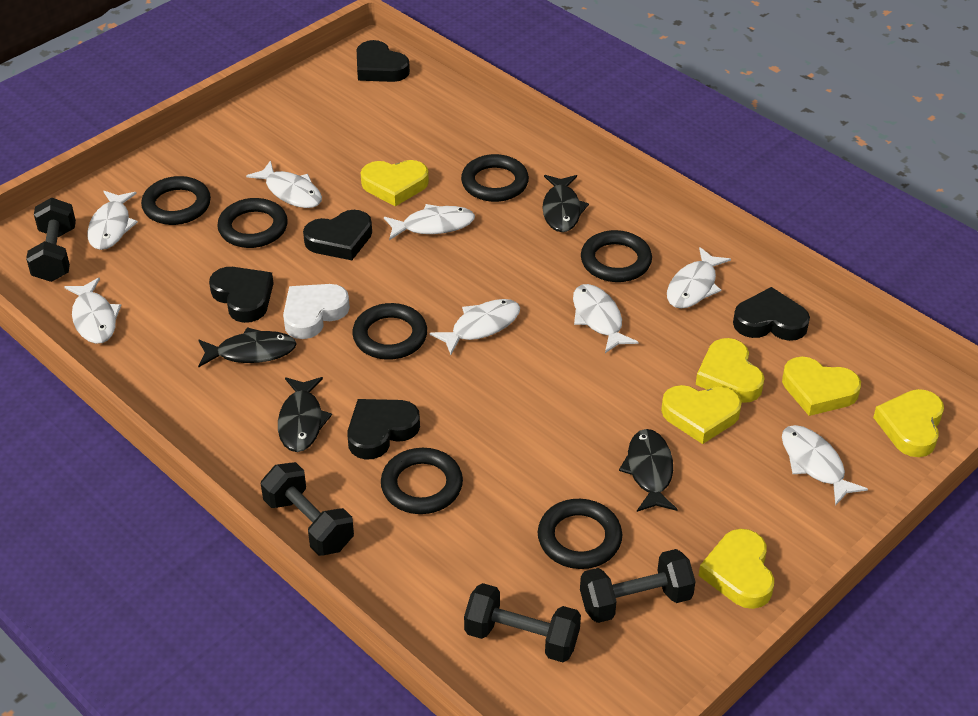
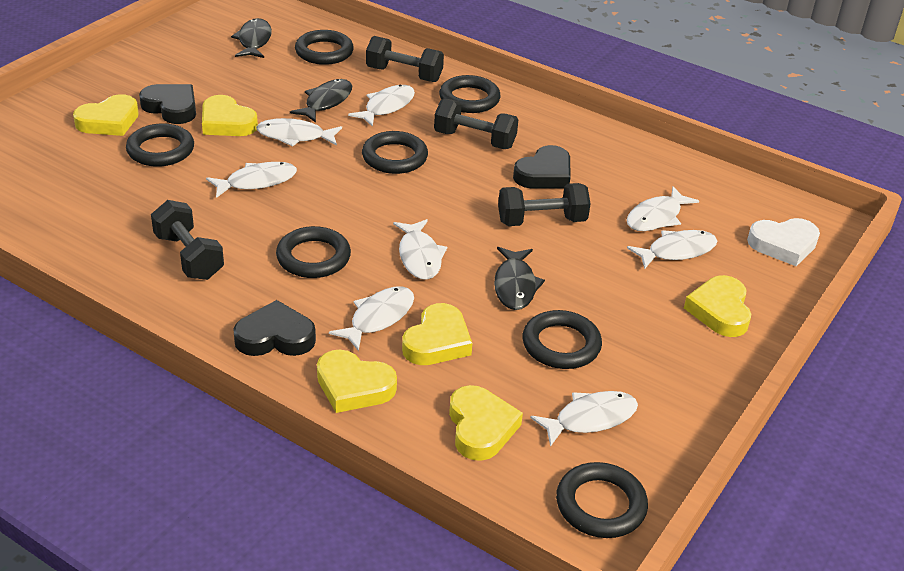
black fish: [198,327,297,367] [278,377,332,452] [543,175,589,232] [619,429,678,512] = 4 -> [231,18,272,58] [290,79,352,123] [494,247,545,310] = 3
black heart: [209,267,274,323] [303,210,372,260] [347,399,420,460] [357,40,410,82] [733,287,810,341] = 5 -> [139,84,196,124] [233,300,316,356] [513,145,571,189] = 3

